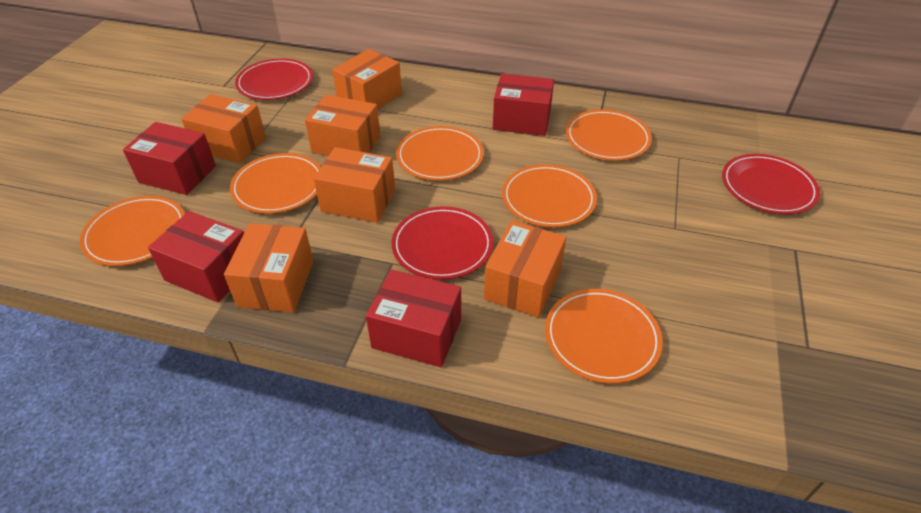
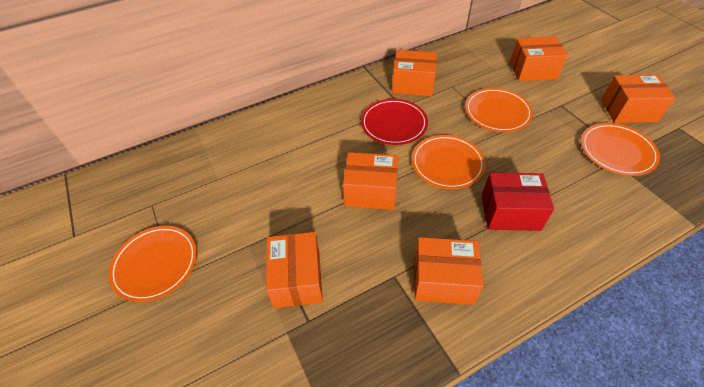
orange plate: [80,196,185,266] [230,153,321,214] [396,126,484,181] [502,164,597,227] [545,289,663,384] [566,109,652,161] = 6 -> [109,226,197,302] [411,135,486,189] [465,88,533,132] [581,123,660,176] = 4
red box: [123,122,216,195] [148,211,244,303] [366,270,461,367] [493,74,554,136] = 4 -> [482,173,554,231] = 1
red plate: [235,59,313,100] [392,206,493,280] [722,154,820,214] = 3 -> [361,99,428,145] = 1

